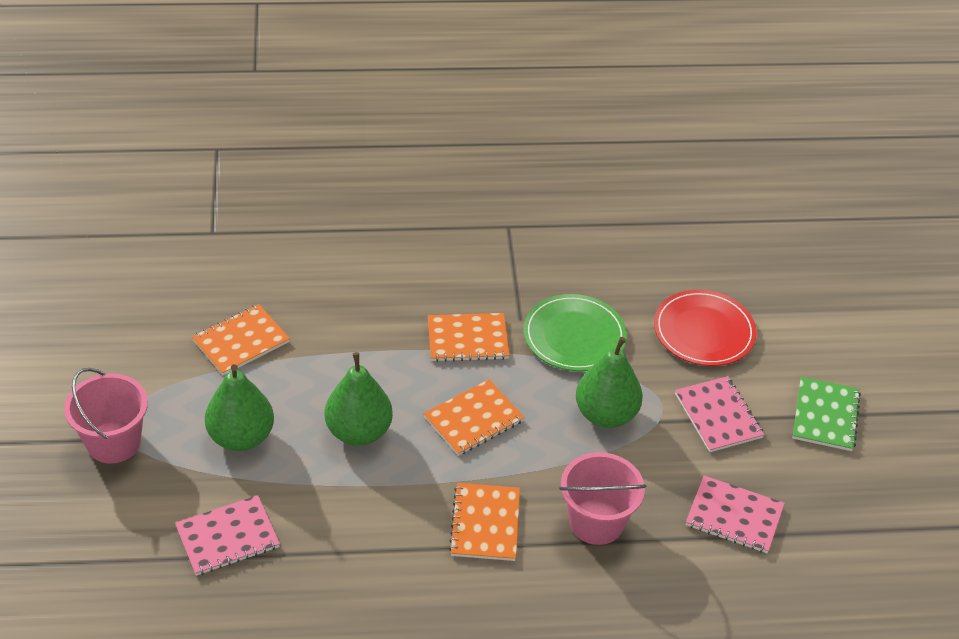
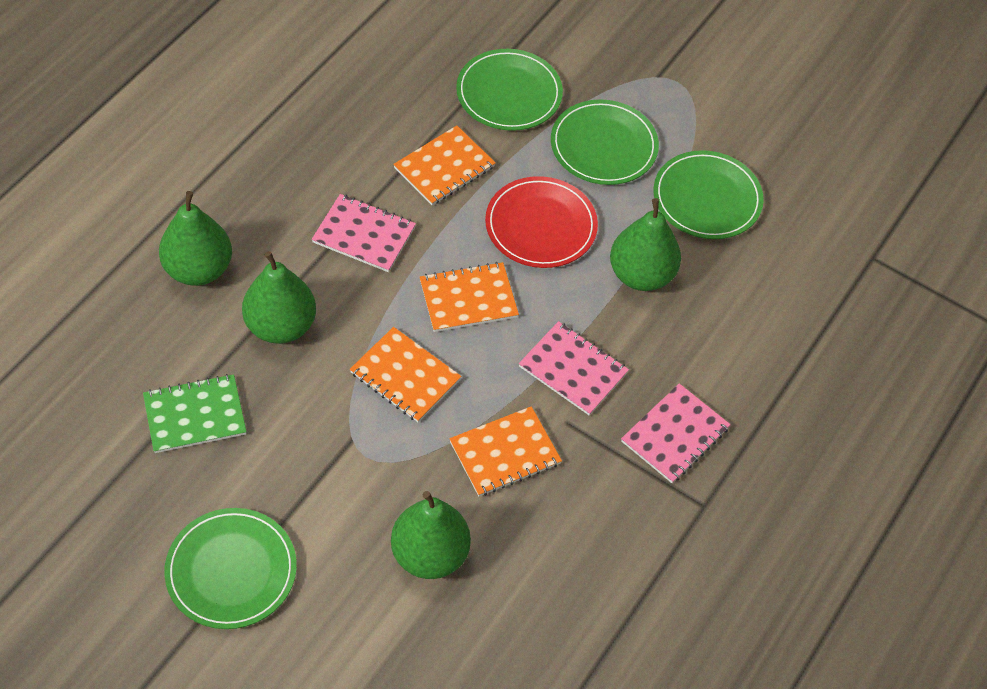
green pear: [205,364,274,451] [324,352,393,446] [576,337,643,428] = 3 -> [159,191,232,286] [242,251,316,344] [391,491,471,579] [610,198,681,291] = 4
green plate: [523,294,627,371] = 1 -> [164,508,297,629] [456,49,563,131] [551,99,659,185] [653,150,764,239] = 4
pink bucket: [64,368,148,464] [559,452,647,545] = 2 -> none = 0

